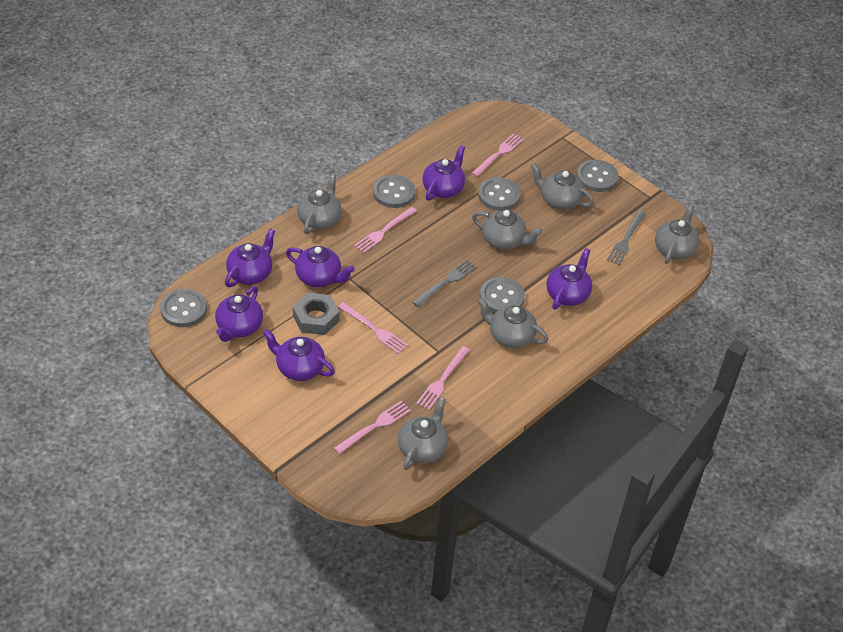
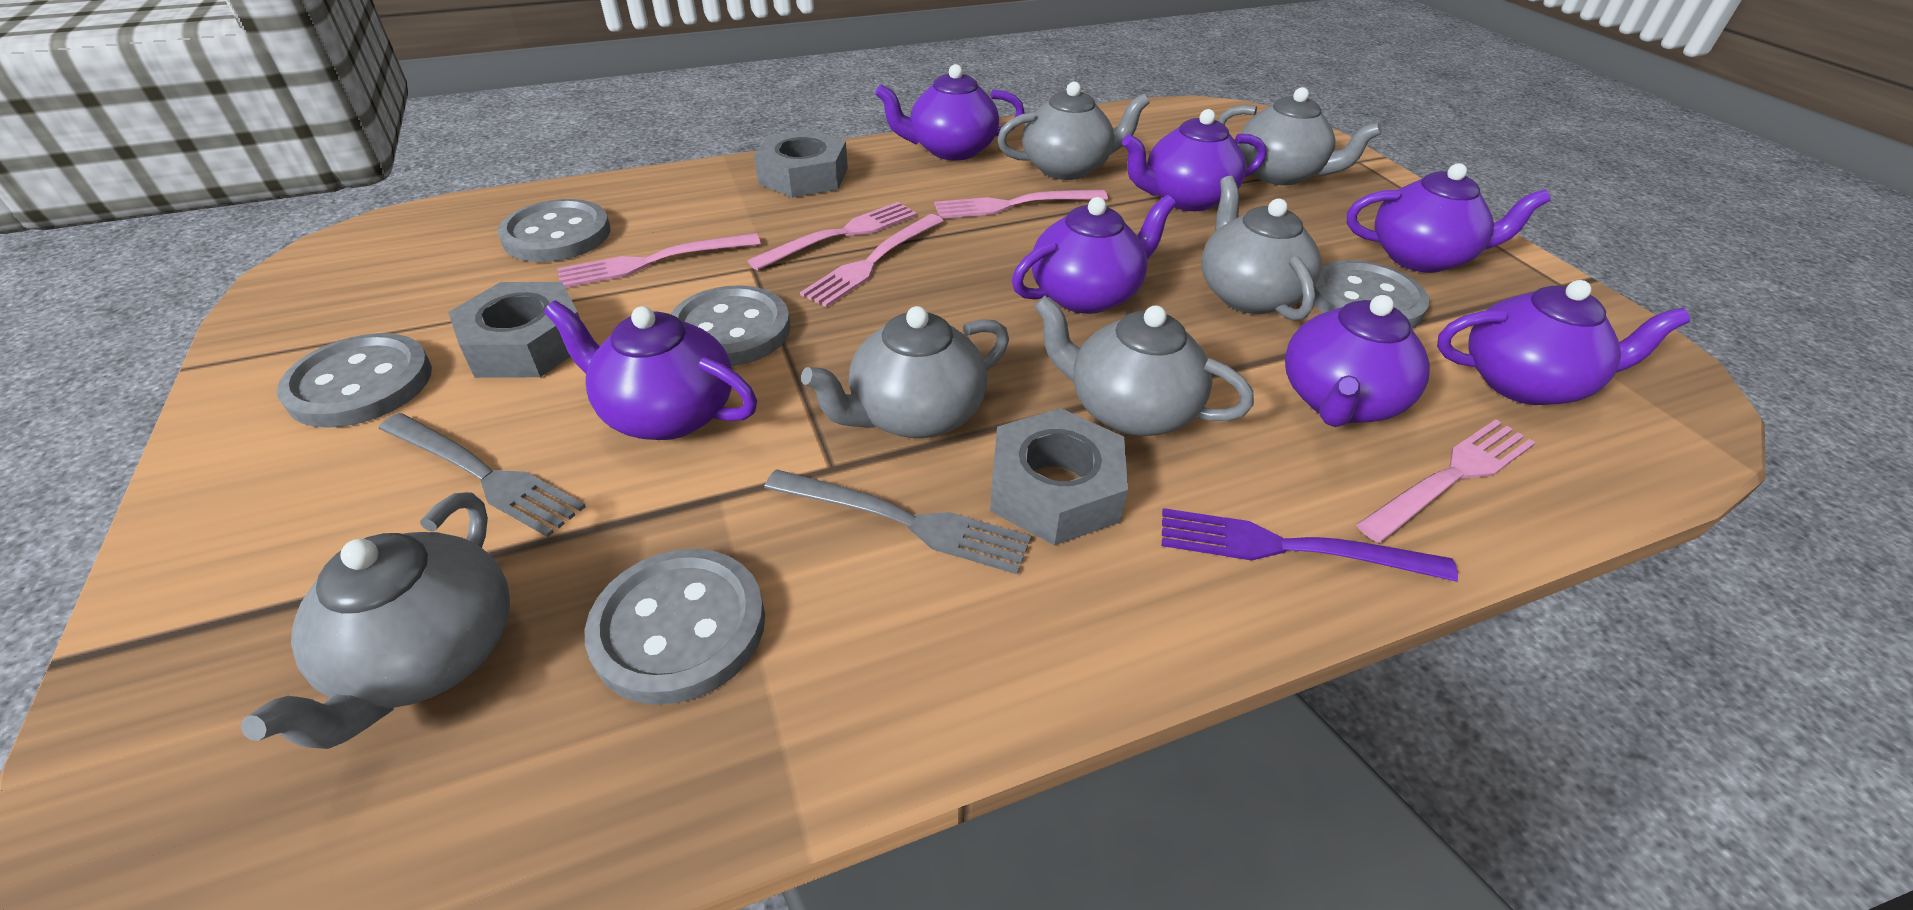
grey nut: [293,293,339,335] = 1 -> [448,282,580,378] [754,129,848,198] [990,408,1128,546] = 3
purple fork: none = 0 -> [1162,508,1458,582] = 1
purple teapot: [215,286,263,342] [225,229,275,287] [263,329,335,381] [286,246,355,287] [422,145,465,201] [546,248,592,310] = 6 -> [544,300,757,440] [875,64,1025,161] [1012,195,1176,314] [1122,109,1266,211] [1285,294,1430,427] [1347,163,1551,273] [1437,280,1690,405] = 7

